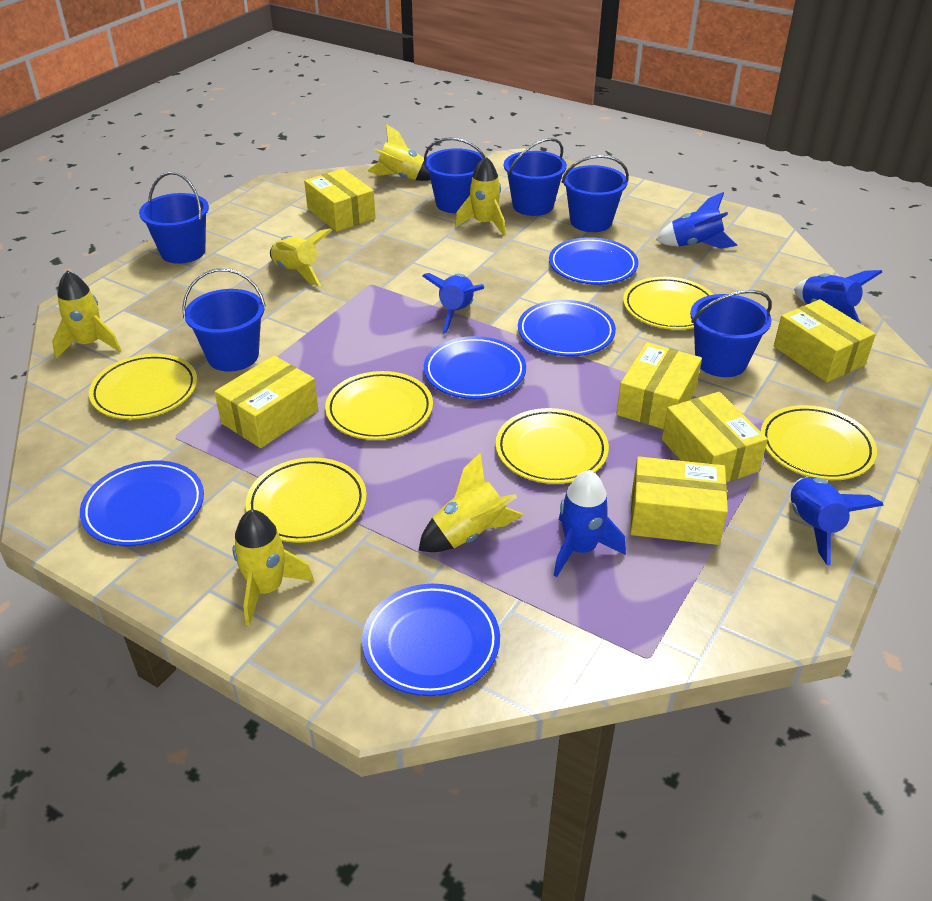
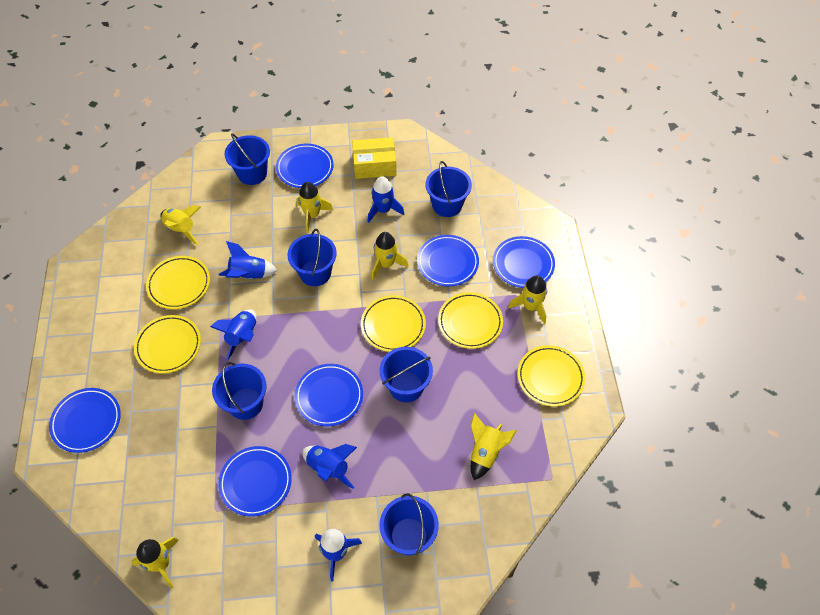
blue plate: [80,461,204,546] [362,584,500,696] [424,336,526,399] [518,300,616,356] [549,237,638,285] = 5 -> [49,388,121,453] [218,446,292,517] [276,144,334,188] [295,364,363,426] [417,235,479,287] [493,236,555,288] = 6
yellow box: [215,356,318,448] [304,169,376,232] [616,342,702,429] [630,457,728,545] [662,392,768,483] [774,299,876,382] = 6 -> [352,137,396,179] = 1
yellow plate: [89,354,197,420] [246,457,367,543] [325,371,433,440] [496,408,609,484] [623,277,714,330] [761,405,877,480] = 6 -> [134,315,201,374] [146,256,210,309] [361,295,426,352] [438,292,503,349] [517,345,585,407] = 5

